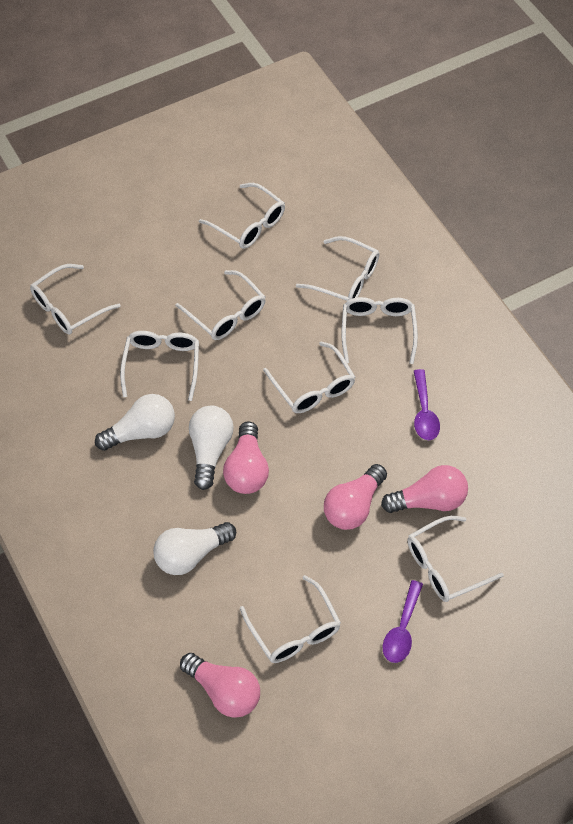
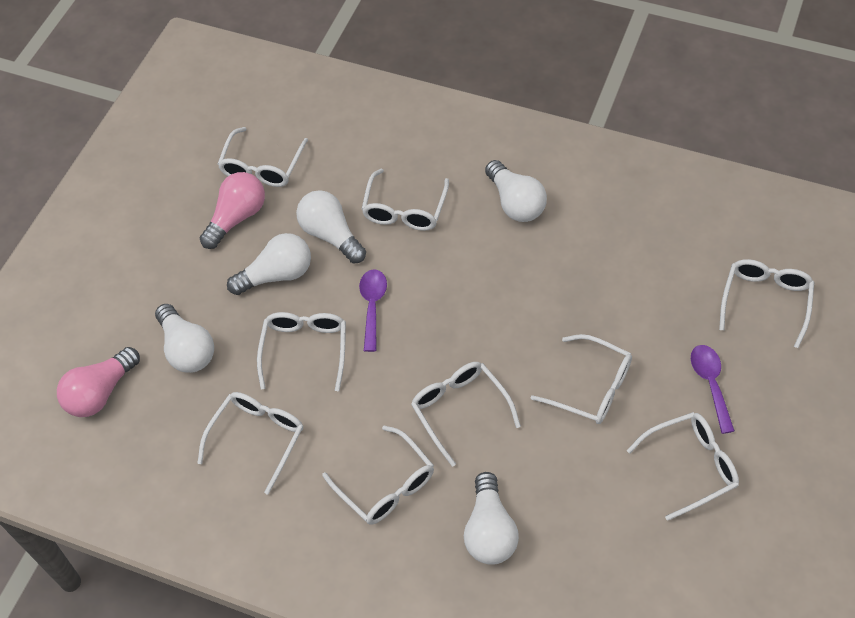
pink light bulb: [180,653,260,718] [223,421,269,494] [324,464,387,530] [381,465,468,513] = 4 -> [57,347,140,417] [200,172,265,249] = 2
white light bulb: [95,394,175,451] [153,522,236,575] [189,406,234,490] = 3 -> [155,304,214,373] [227,233,311,295] [296,190,366,263] [464,472,519,565] [485,160,547,222] = 5

